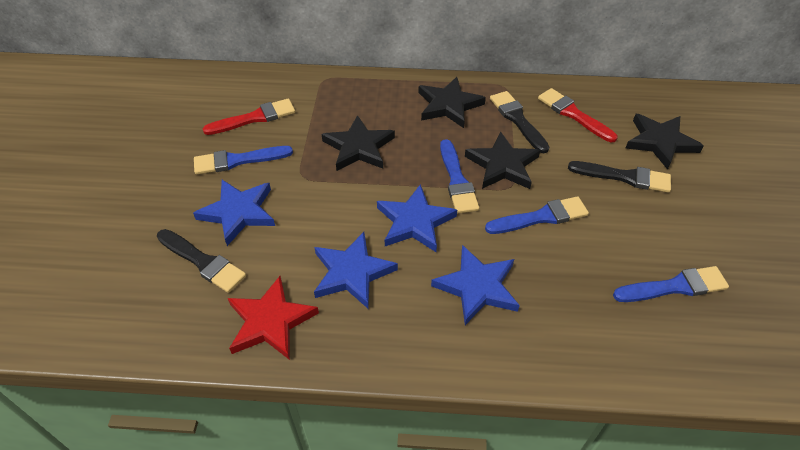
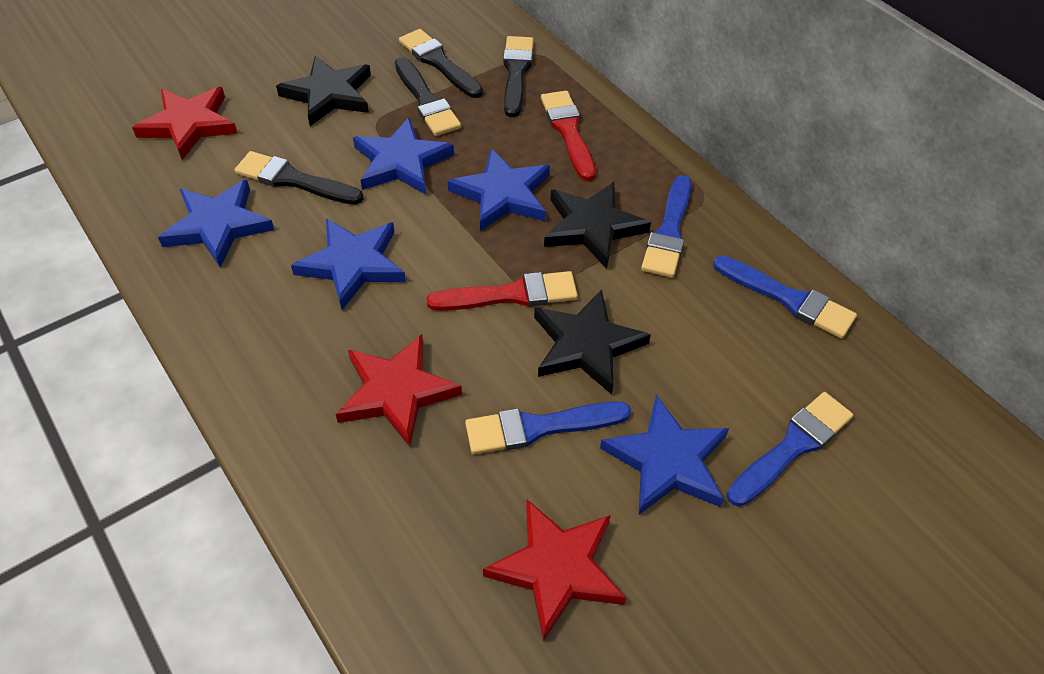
black brush: [157,229,246,293] [490,91,549,153] [568,161,671,193] = 3 -> [234,151,364,205] [395,57,461,136] [399,29,483,98] [503,36,534,117] = 4
black star: [322,115,395,171] [418,77,486,128] [465,131,540,189] [626,114,704,170] = 4 -> [276,56,371,126] [534,289,651,394] [544,182,651,268] = 3
blue star: [193,180,275,246] [314,232,398,309] [377,184,457,252] [431,245,520,325] = 4 -> [158,179,274,267] [291,218,406,310] [353,117,454,194] [448,148,550,231] [600,395,729,515] = 5
red star: [228,276,319,360] = 1 -> [132,87,238,160] [336,334,462,447] [483,500,626,641] = 3

